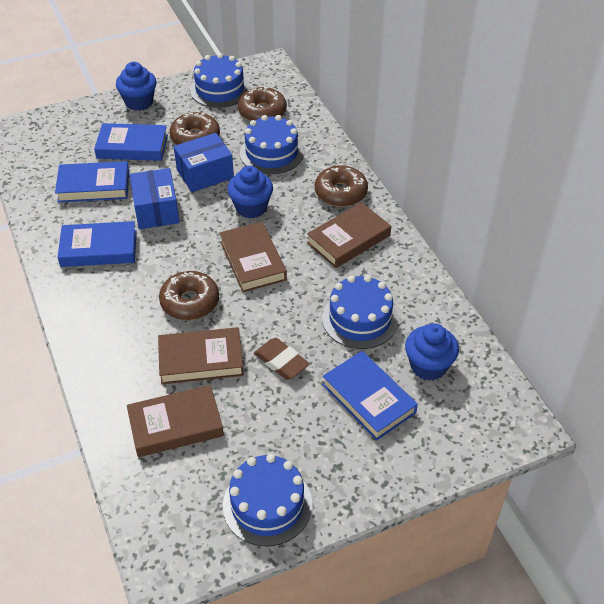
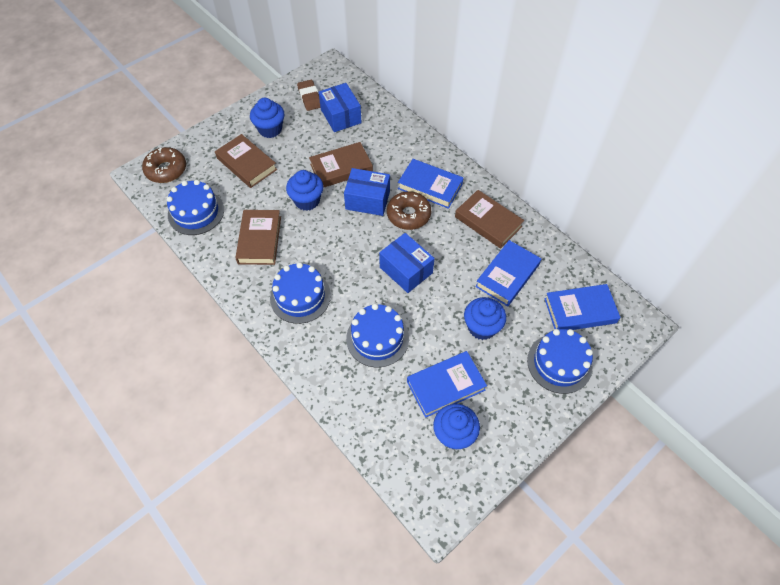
blue box: [130,168,180,229] [174,133,234,192] = 2 -> [319,83,362,132] [344,168,390,216] [379,233,435,293] = 3
blue cupcake: [116,62,157,111] [227,166,273,219] [405,323,459,381] = 3 -> [250,98,284,138] [286,170,324,211] [433,404,480,449] [464,297,506,340] = 4
brown donut: [159,271,219,320] [170,112,220,145] [238,87,287,121] [315,165,368,207] = 4 -> [142,147,186,183] [387,191,431,230] = 2

